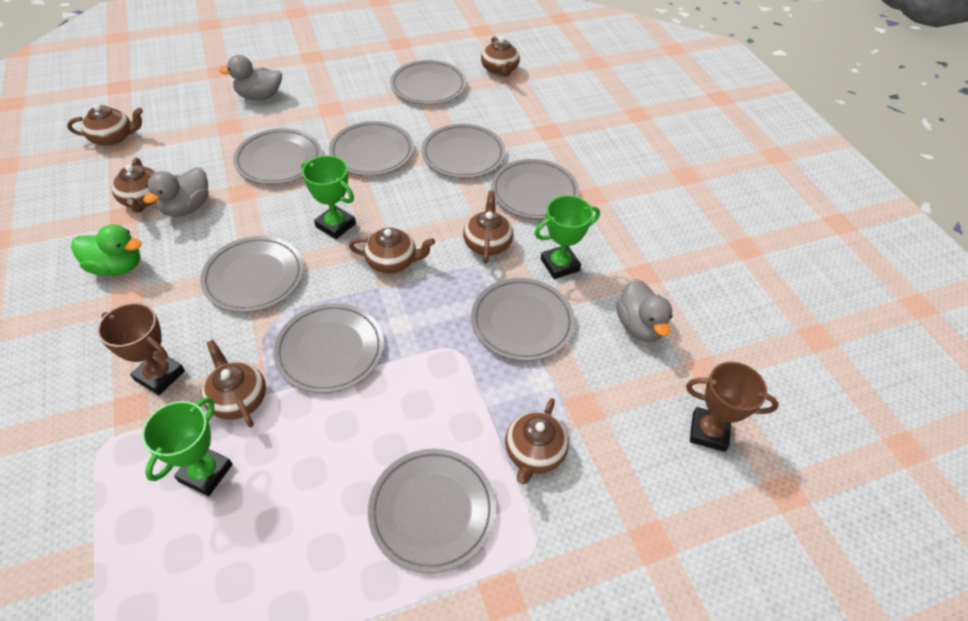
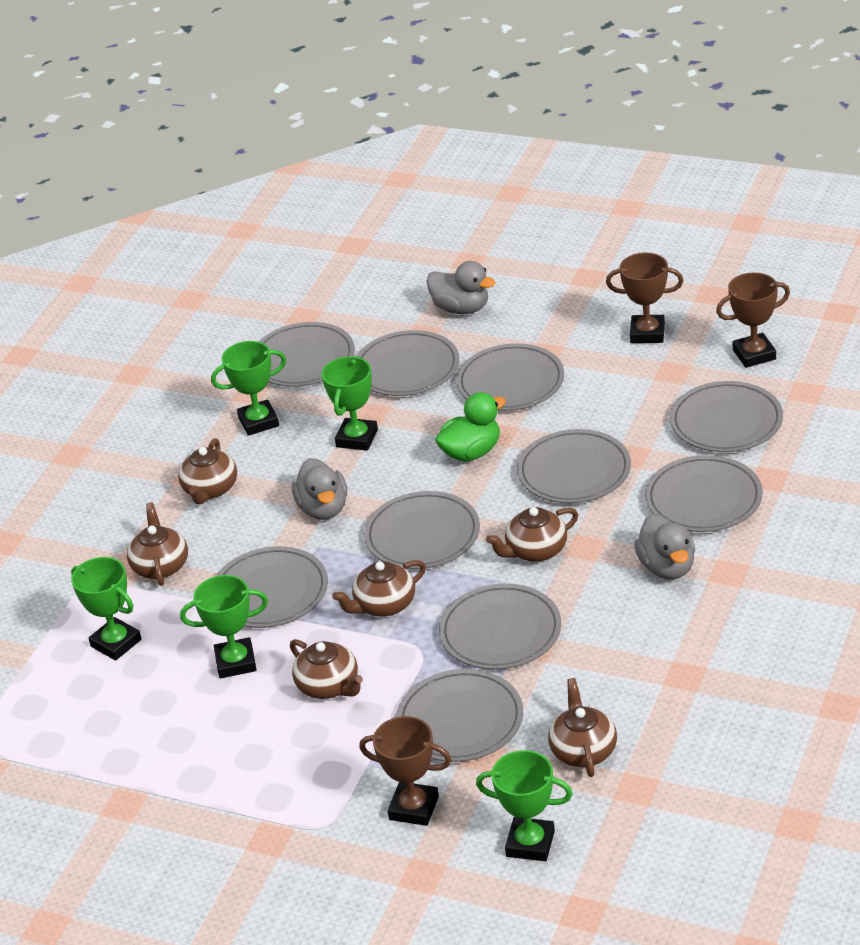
brown teapot: [67,104,143,146] [112,158,157,213] [201,340,266,427] [349,228,435,274] [463,190,513,263] [481,36,520,77] [505,398,569,484] = 7 -> [127,503,188,586] [178,438,237,504] [290,639,363,699] [332,560,426,617] [486,507,578,562] [548,678,617,777] = 6
brown trophy: [97,303,185,395] [686,362,779,452] = 2 -> [359,716,451,826] [606,253,684,343] [716,272,790,368] = 3
green trophy: [142,397,233,496] [301,155,356,239] [534,195,600,279] = 3 -> [71,557,141,661] [180,575,268,678] [211,341,286,436] [322,356,378,451] [476,750,573,861] = 5
grey plate: [200,236,304,312] [233,128,321,184] [273,303,384,393] [329,121,414,176] [368,449,496,573] [390,60,466,105] [421,124,505,178] [471,278,575,361] [491,159,579,219] = 9 -> [216,546,328,628] [259,322,355,387] [357,330,459,396] [364,491,480,569] [396,669,523,762] [439,583,561,670] [456,343,564,411] [517,429,631,503] [645,455,763,532] [670,381,783,452] = 10

